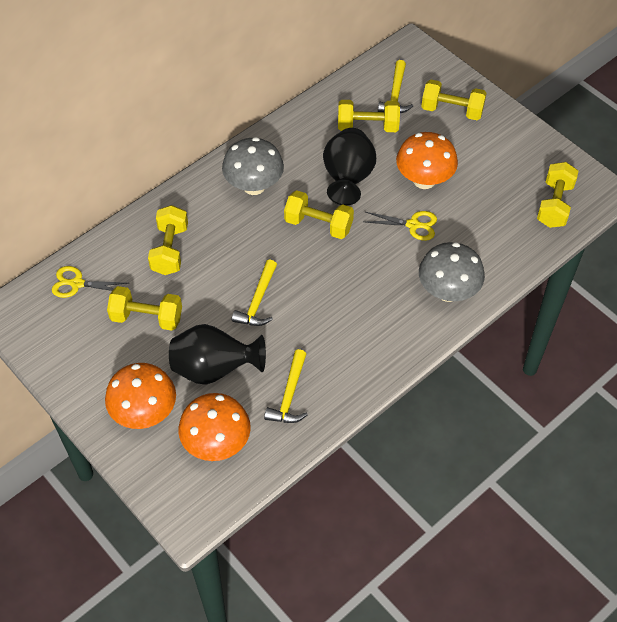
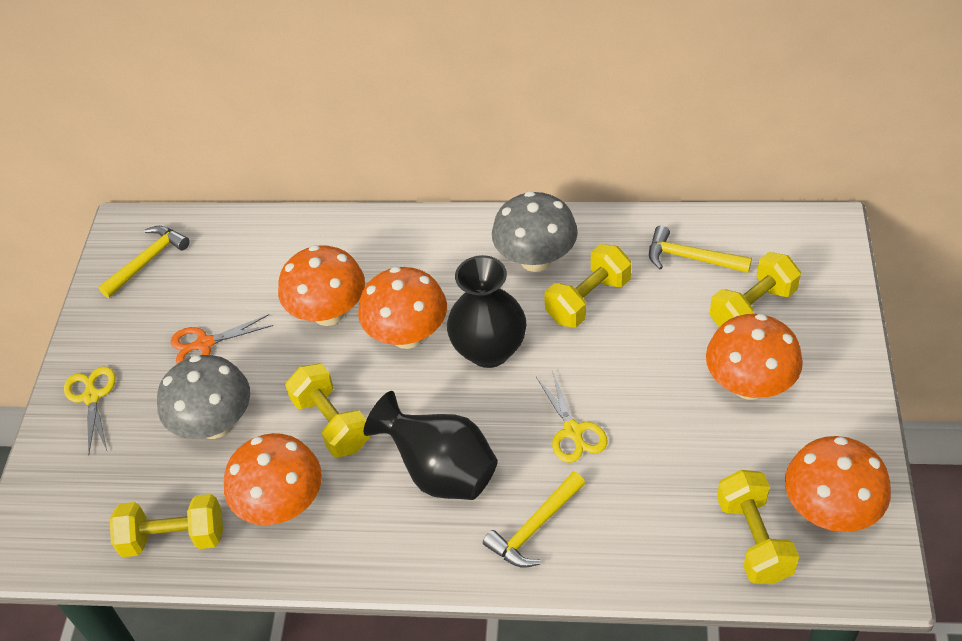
orange mushroom: [105,363,176,429] [179,393,251,461] [396,132,458,189] = 3 -> [224,433,322,525] [278,245,365,326] [358,267,447,349] [706,314,803,400] [785,436,891,532] = 5
orange scissors: none = 0 -> [171,314,273,364] = 1
yellow dumbbell: [107,286,182,331] [148,205,188,275] [284,190,354,239] [338,100,400,132] [421,80,486,120] [537,162,578,228] = 6 -> [110,494,223,557] [285,364,371,457] [544,244,631,328] [710,252,801,327] [717,470,799,584] = 5

